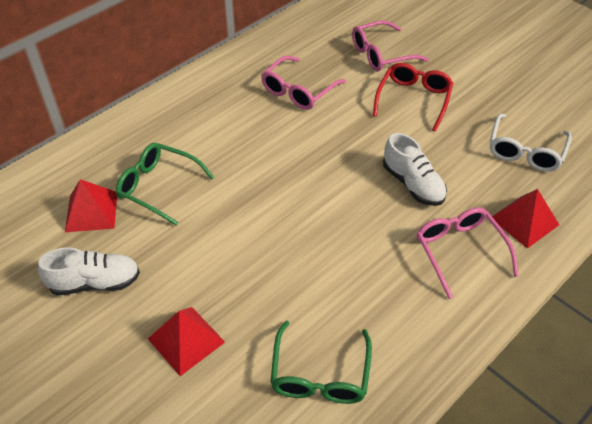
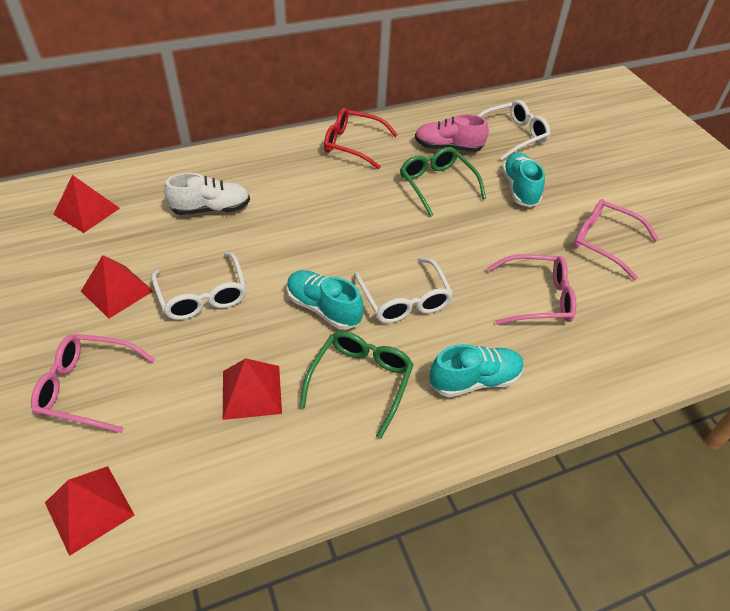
pink shoe: none = 0 -> [415,114,489,152] = 1
red pyramid: [65,179,117,232] [148,307,225,376] [492,189,559,249] = 3 -> [45,466,135,556] [53,175,120,233] [81,255,153,319] [223,358,282,420] = 4
turquoise shoe: none = 0 -> [287,270,363,330] [429,344,524,397] [502,153,545,207] = 3
white glasses: [490,114,572,172] = 1 -> [152,252,247,320] [354,257,453,323] [478,100,550,160] = 3
white shoe: [38,247,140,296] [383,133,447,206] = 2 -> [164,173,250,215] = 1

